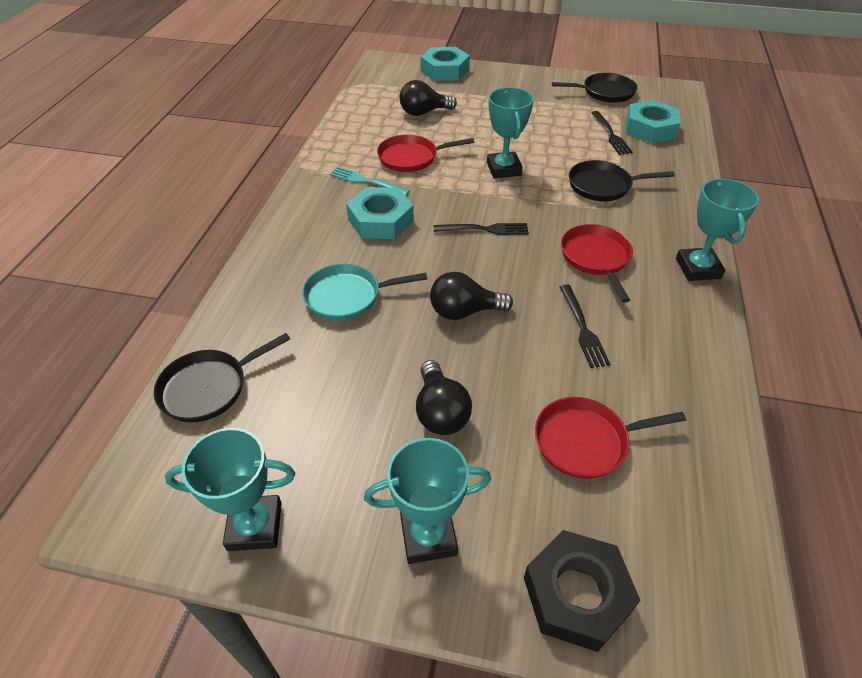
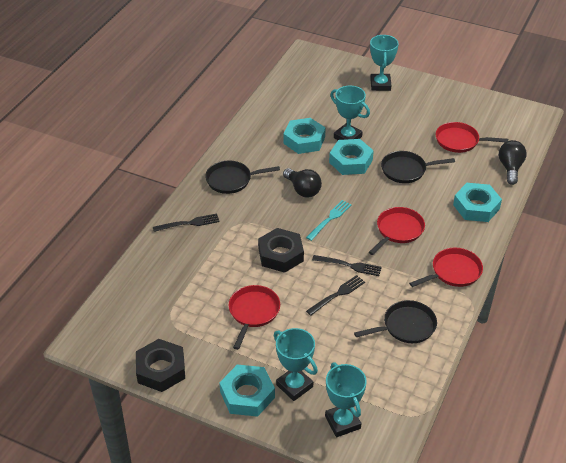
black light bulb: [399,80,457,116] [416,360,472,435] [430,272,513,320] = 3 -> [283,168,322,197] [499,140,527,185] = 2
black nut: [524,530,641,652] = 1 -> [136,339,185,392] [258,228,304,273] = 2
red pan: [377,134,474,172] [535,397,686,479] [561,224,633,303] = 3 -> [229,285,280,350] [369,207,425,255] [409,248,483,287] [436,122,508,153] = 4
turquoise nut: [346,187,414,239] [420,47,470,81] [626,100,681,143] = 3 -> [219,364,275,417] [283,118,326,154] [329,139,374,175] [453,183,502,222] = 4
turquoise pan: [302,264,427,321] = 1 -> none = 0

